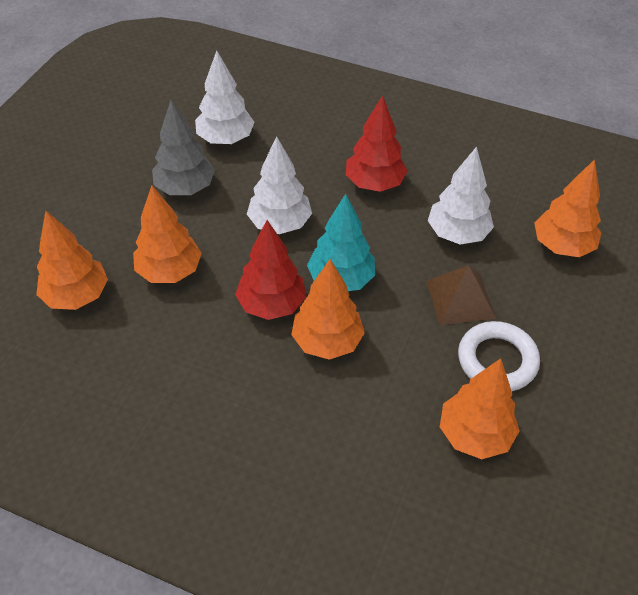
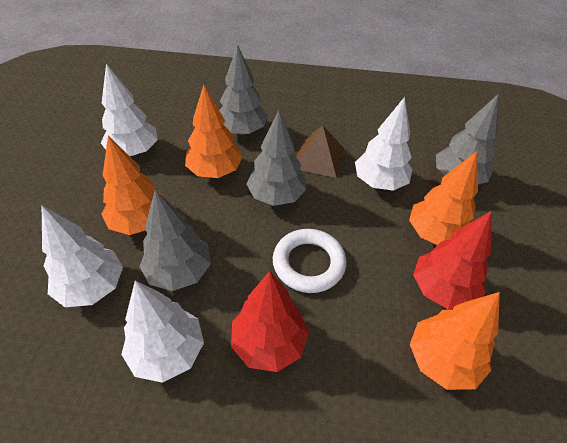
grey tree: [152,100,215,195] = 1 -> [139,189,211,291] [219,45,268,135] [247,110,307,206] [436,94,499,184] = 4
orange tree: [36,211,108,310] [133,185,202,283] [291,259,365,360] [440,358,520,459] [534,159,601,257] = 5 -> [101,136,166,235] [185,85,242,178] [409,151,478,245] [410,292,500,390] = 4
turquoise tree: [307,194,375,291] = 1 -> none = 0
white tree: [195,50,254,144] [247,136,312,234] [428,146,494,244] = 3 -> [42,206,123,307] [101,64,158,156] [121,280,204,383] [355,97,412,191] = 4

